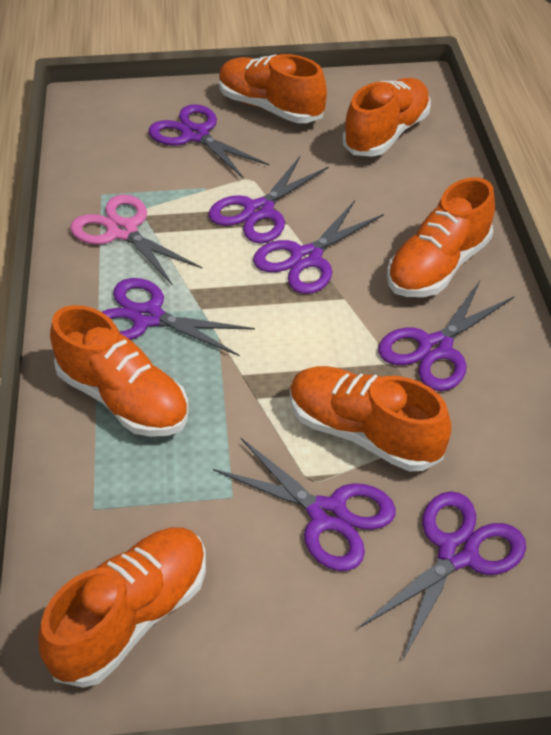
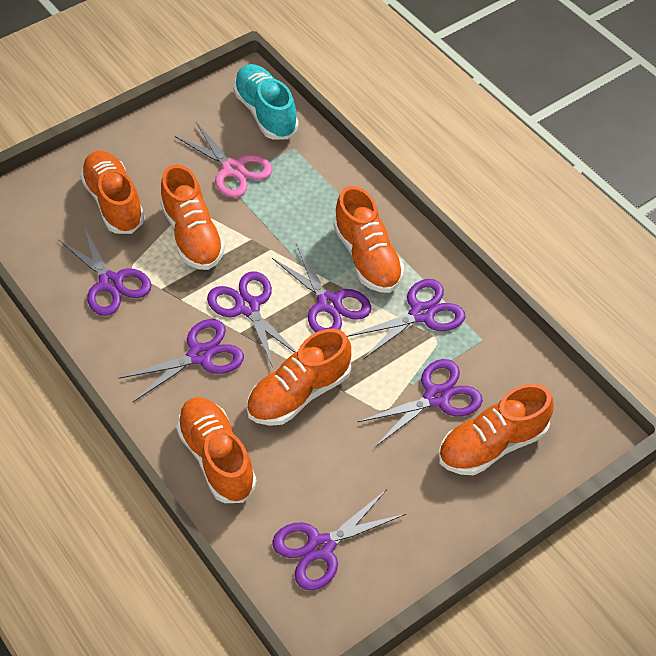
turquoise shoe: none = 0 -> [233,64,299,139] = 1

